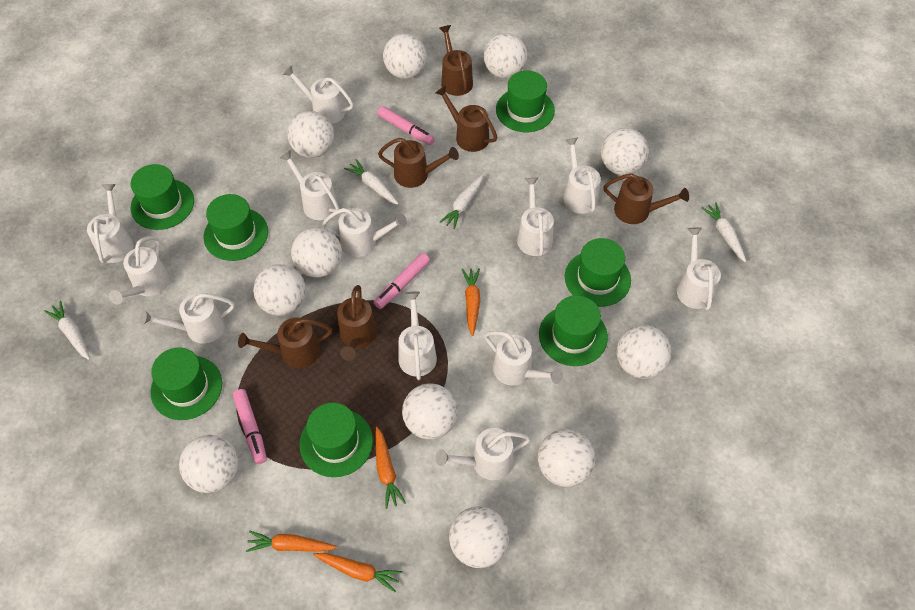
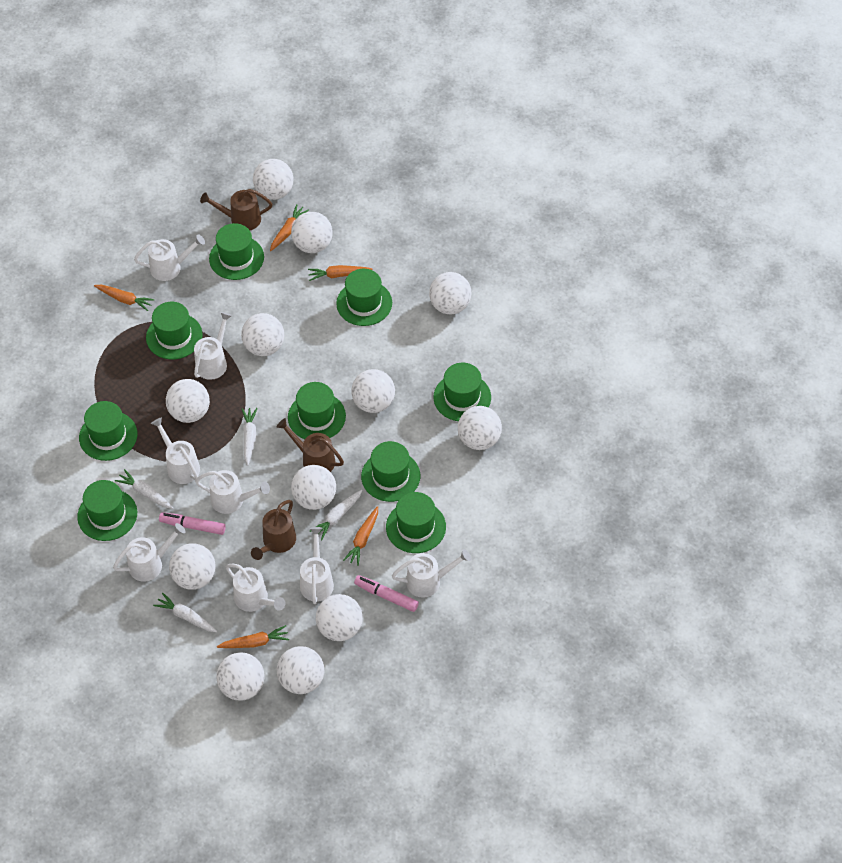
brown watering can: [238,317,333,368] [337,285,377,361] [378,138,459,188] [435,85,497,152] [439,25,473,96] [603,173,689,224] = 6 -> [200,189,272,230] [251,500,296,560] [277,418,344,472] = 3
green hat: [130,164,194,230] [150,348,222,420] [204,194,268,261] [300,403,373,477] [496,70,555,132] [539,295,608,366] [565,238,631,307] = 7 -> [77,480,137,541] [79,401,138,461] [146,302,203,359] [209,223,264,280] [288,382,346,439] [336,269,392,326] [361,441,420,502] [386,492,446,553] [434,363,491,421] = 9
orange carrot: [246,531,337,552] [313,553,402,592] [375,427,406,509] [462,268,480,336] = 4 -> [94,285,155,311] [217,625,289,648] [270,204,309,251] [308,265,372,281] [343,506,378,566] = 5
pink marker: [233,389,267,464] [374,253,430,309] [378,106,435,145] = 3 -> [159,512,225,535] [354,575,419,612] = 2
white ball: [179,435,239,493] [253,264,306,316] [287,111,334,158] [291,227,342,277] [383,34,427,79] [402,383,458,439] [449,506,509,568] [484,33,527,78] [538,429,595,487] [601,128,649,175] [617,325,671,379] = 11 -> [166,379,210,423] [169,543,216,590] [217,653,264,701] [241,313,284,356] [253,159,294,200] [277,646,324,694] [291,212,333,253] [291,465,336,510] [316,594,363,641] [351,369,395,413] [429,272,472,314] [458,406,502,450] = 12
white watering can: [87,184,133,263] [109,236,170,305] [140,293,235,344] [280,150,339,220] [283,65,354,124] [322,208,407,257] [398,291,437,380] [436,428,531,480] [484,331,563,386] [517,178,554,256] [564,137,601,214] [677,228,721,310] = 12 -> [113,523,186,582] [134,234,205,281] [151,417,200,484] [194,312,232,380] [195,470,270,514] [226,564,285,612] [300,527,334,604] [392,549,471,598] = 8

